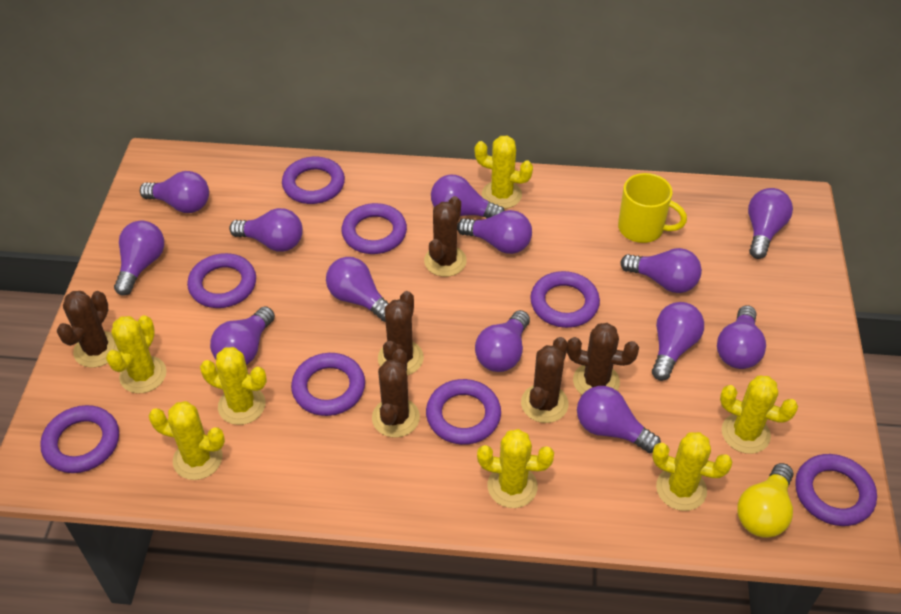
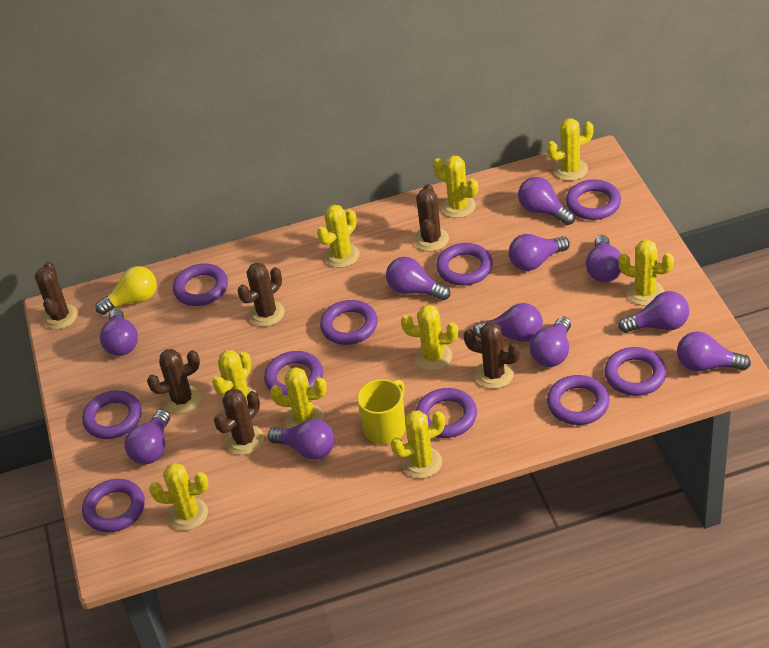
purple light bulb: [114,221,164,296] [140,171,209,213] [210,306,275,365] [229,208,303,252] [326,257,389,322] [431,175,505,218] [457,210,532,254] [475,310,530,372] [577,386,661,453] [620,248,702,293] [652,302,704,381] [717,305,766,369] [748,188,793,259] = 13 -> [100,308,138,356] [124,409,170,464] [268,419,335,460] [386,257,450,301] [473,303,543,342] [509,234,570,271] [518,177,575,225] [530,316,571,367] [586,235,621,282] [618,291,689,333] [677,331,751,372] = 11
purple ring: [40,405,119,473] [187,253,256,308] [282,156,345,204] [291,353,365,416] [341,203,407,254] [426,379,501,445] [530,271,600,328] [795,454,877,526] = 8 -> [82,390,142,439] [82,479,145,532] [173,264,228,306] [264,351,323,395] [320,300,378,345] [416,388,477,438] [436,243,493,286] [547,375,609,425] [566,180,621,220] [604,347,667,396] = 10
yellow cactus: [106,315,167,394] [149,401,225,480] [200,347,267,425] [475,136,533,209] [477,429,554,508] [652,432,732,511] [720,376,798,454] = 7 -> [149,463,208,531] [212,350,257,411] [270,367,327,428] [317,205,360,268] [391,410,445,478] [401,305,458,371] [433,155,478,218] [547,118,594,181] [618,240,674,306] = 9

